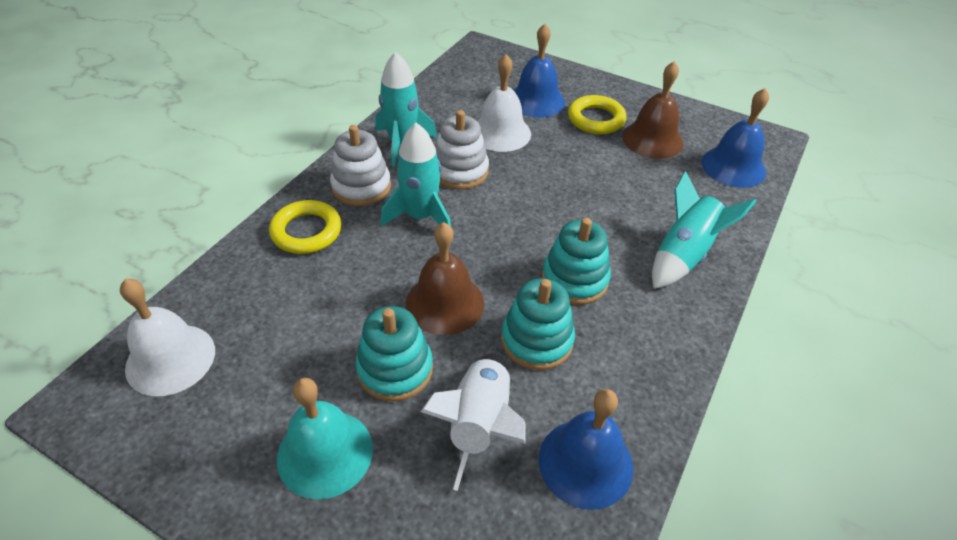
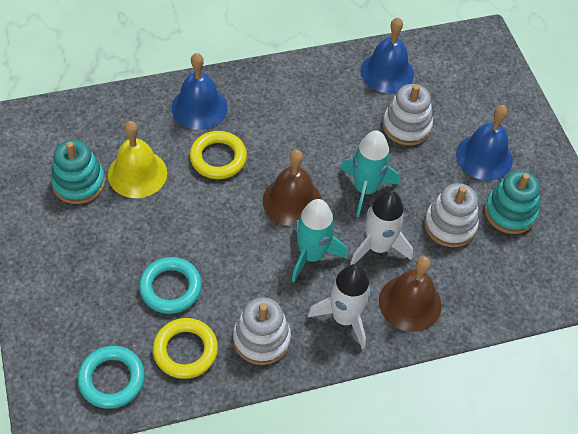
turquoise bell: [277,378,373,500] = 1 -> none = 0
turquoise ring: none = 0 -> [77,346,145,409] [139,257,202,314] = 2
turquoise rocket: [375,52,437,167] [381,123,451,226] [652,171,757,289] = 3 -> [292,199,348,282] [340,131,399,217] = 2
turquoise stacking toy: [355,306,433,401] [501,278,575,370] [542,218,611,305] = 3 -> [51,140,105,204] [484,171,540,234] = 2
white bell: [120,279,215,396] [477,54,531,152] = 2 -> none = 0
white rocket: [420,353,525,491] = 1 -> [307,264,371,349] [350,190,413,265] = 2
white stacking toy: [330,125,391,206] [435,110,489,189] = 2 -> [233,297,291,365] [382,84,433,145] [424,183,479,247] = 3
yellow bell: none = 0 -> [108,121,167,198] = 1

